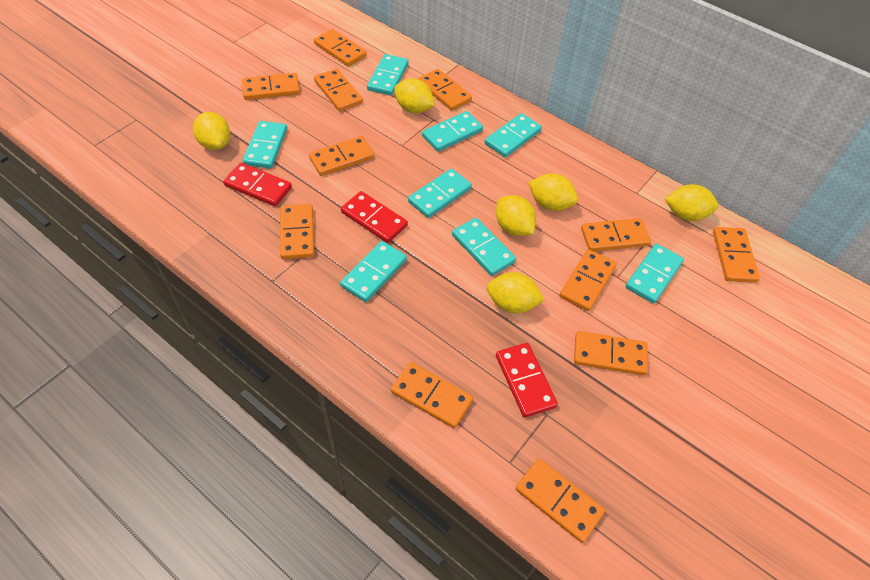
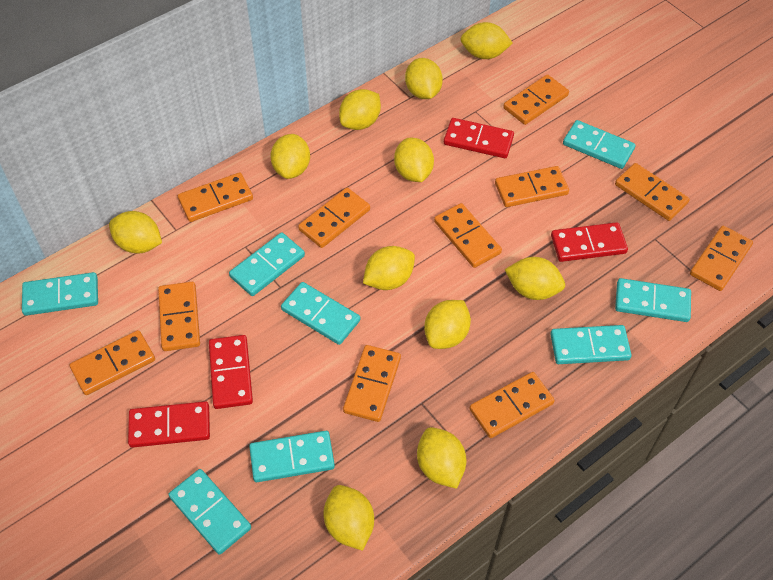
orange domino: [242,73,300,100] [280,204,314,259] [309,136,374,176] [314,29,367,67] [314,68,363,111] [391,362,473,428] [418,69,472,111] [515,459,605,543] [559,249,617,311] [574,331,648,376] [581,218,651,251] [713,227,760,283] = 12 -> [70,330,155,395] [158,282,200,351] [178,172,253,222] [298,188,370,248] [343,345,401,422] [434,203,502,268] [470,372,555,438] [495,166,569,207] [503,74,569,125] [615,163,690,221] [690,226,753,291] = 11
red domino: [223,163,292,206] [341,191,408,243] [496,343,558,418] = 3 -> [128,401,210,448] [209,335,253,409] [444,118,514,158] [551,222,628,262] = 4
yellow lemon: [193,112,230,150] [394,78,435,113] [487,272,545,313] [496,195,536,236] [528,173,578,211] [665,184,718,221] = 6 -> [109,211,162,253] [270,134,310,179] [324,485,374,551] [339,89,381,130] [363,246,415,290] [394,138,434,182] [405,58,443,99] [417,427,466,489] [424,300,471,349] [460,22,513,59] [505,257,565,300] = 11

